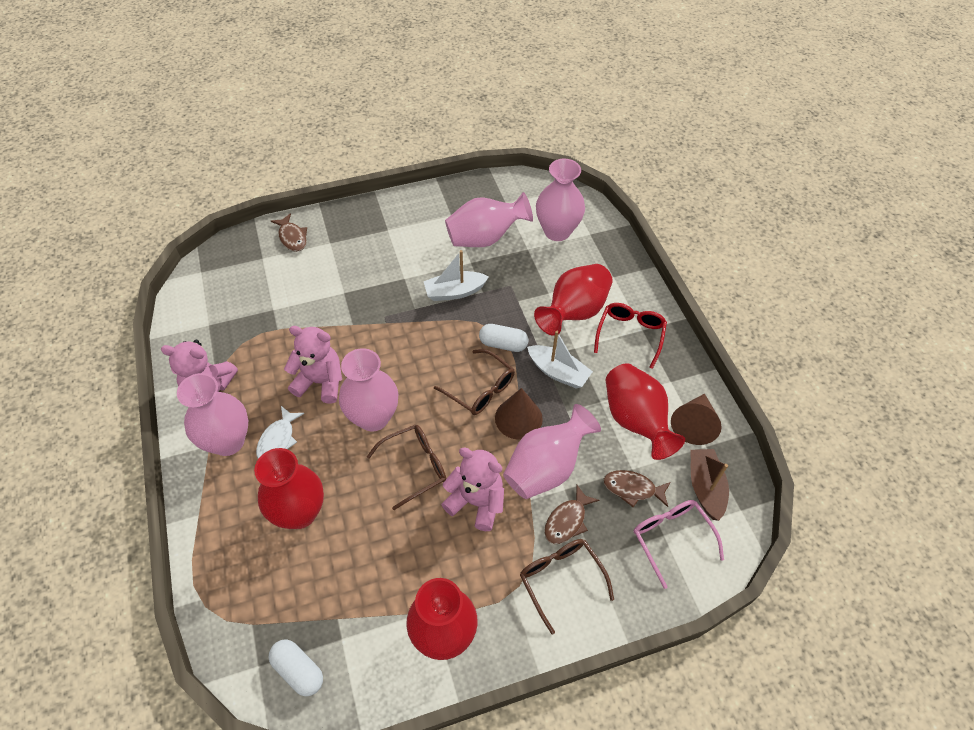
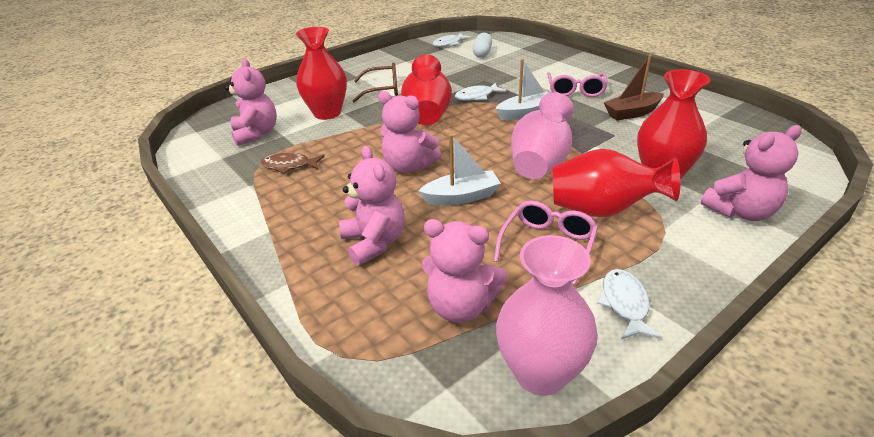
brown cone: [495,388,543,440] [671,394,721,445] = 2 -> none = 0
brown fish: [271,213,307,252] [544,485,599,544] [603,470,671,507] = 3 -> [260,152,325,174] = 1
brown glasses: [367,425,446,510] [434,349,515,415] [520,539,614,634] = 3 -> [352,63,398,103] = 1
pink glasses: [634,500,724,589] = 1 -> [494,200,598,285] [547,72,608,97] = 2
pink teddy bear: [161,340,238,392] [284,326,342,404] [441,447,504,531] = 3 -> [225,58,277,146] [339,146,405,266] [378,91,441,173] [421,219,507,323] [701,125,802,221] = 5
pink vase: [177,373,248,456] [339,348,398,431] [445,192,533,247] [503,404,601,499] [536,159,585,241] = 5 -> [496,235,598,396] [511,92,574,179] = 2
red glasses: [594,303,667,369] = 1 -> none = 0
white capsule: [268,639,323,696] [479,324,529,352] = 2 -> [473,33,492,58] = 1
white fish: [256,406,304,459] = 1 -> [433,33,471,47] [455,83,506,101] [597,269,662,339] = 3

